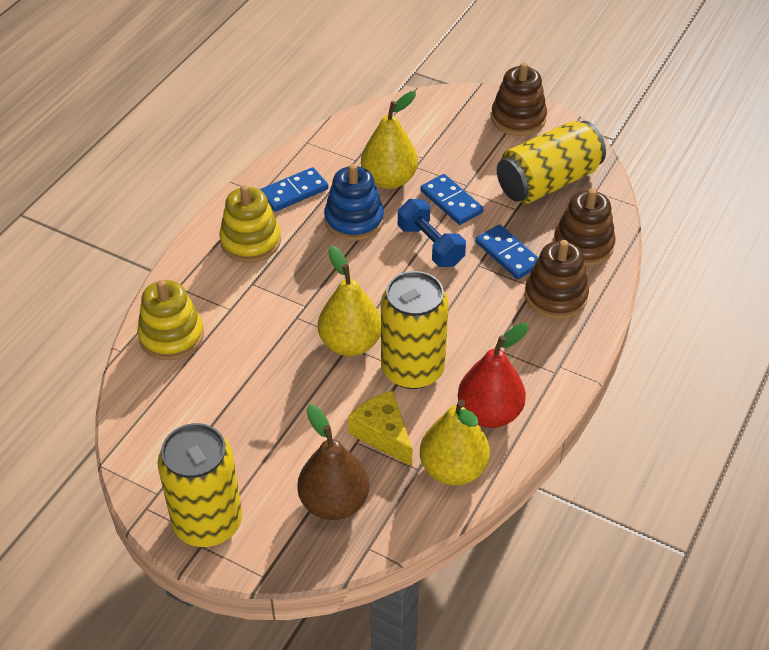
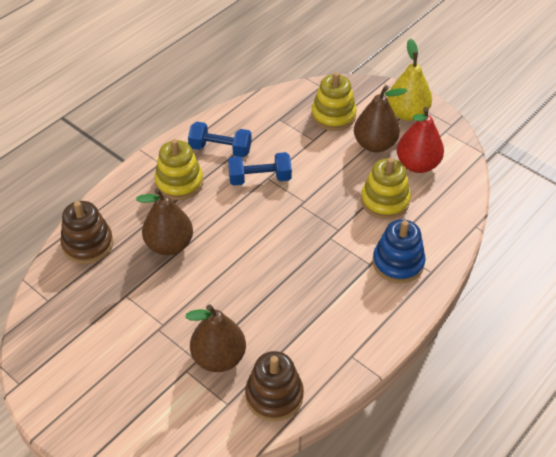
blue domino: [260,167,328,212] [421,174,484,225] [476,224,538,279] = 3 -> none = 0
blue dumbbell: [398,199,466,267] = 1 -> [188,122,252,157] [228,152,292,186] = 2
brown pear: [297,404,369,520] = 1 -> [136,188,193,255] [185,304,246,372] [354,85,407,152] = 3
brown stacking toy: [491,62,547,136] [525,240,589,319] [553,188,616,266] = 3 -> [60,201,113,264] [245,351,304,422] = 2
yellow can: [157,423,242,547] [381,271,449,389] [497,121,606,204] = 3 -> none = 0
yellow cheese: [348,391,413,466] = 1 -> none = 0
yellow pear: [318,246,381,356] [361,91,418,189] [420,399,490,486] = 3 -> [387,39,432,121] = 1
yellow stacking toy: [137,280,204,360] [219,185,281,263] = 2 -> [154,139,203,200] [311,72,357,131] [361,158,411,219] = 3

